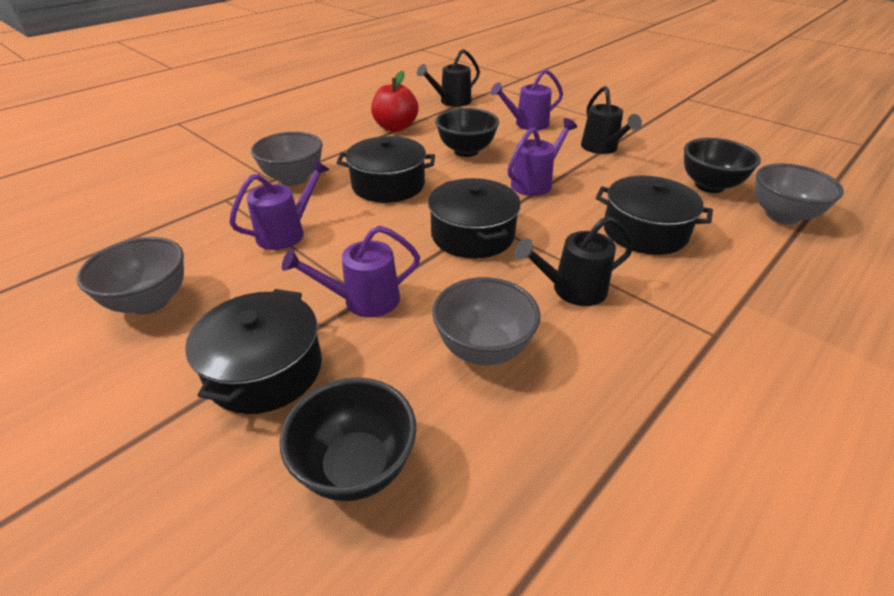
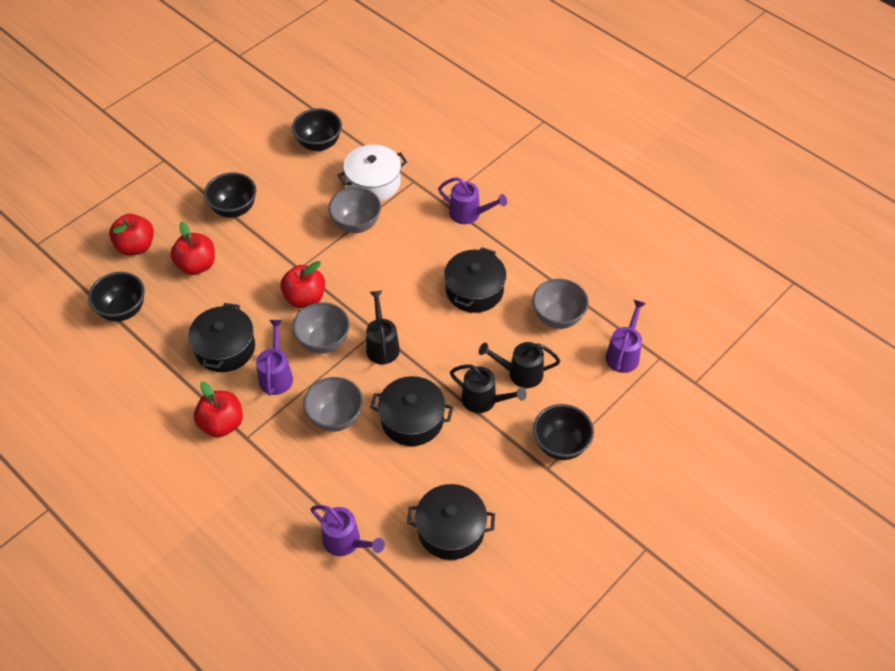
black bowl: [280,378,416,501] [435,108,499,157] [684,138,761,193] = 3 -> [88,272,145,322] [204,172,256,218] [292,108,342,151] [533,404,594,460] = 4
red apple: [371,71,418,132] = 1 -> [109,214,154,256] [170,222,215,275] [194,382,243,437] [280,261,325,308] = 4
white pot: none = 0 -> [338,145,407,201] = 1

